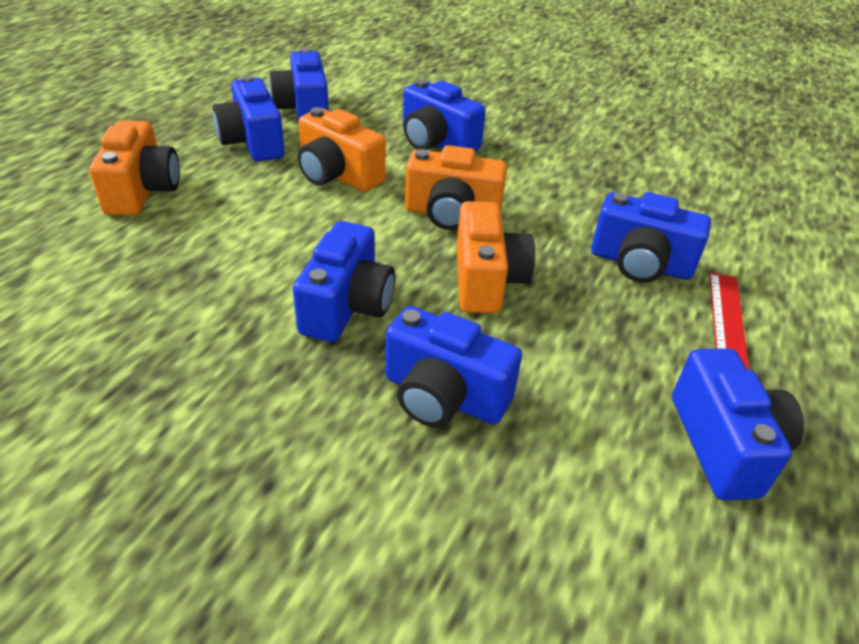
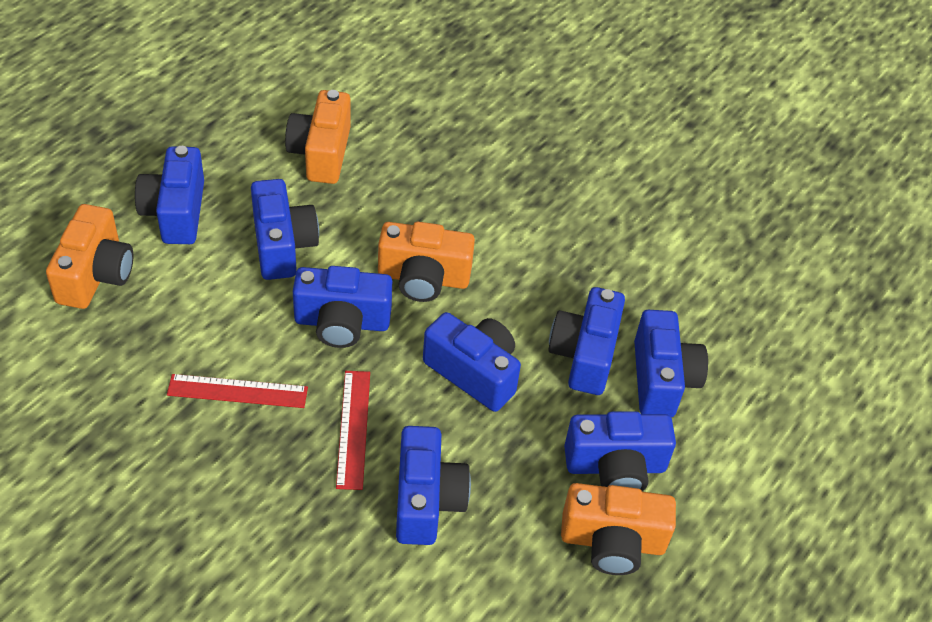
blue camera: [213,75,285,162] [269,47,329,123] [293,221,395,342] [385,306,522,427] [403,79,486,151] [591,192,711,283] [672,348,804,500] = 7 -> [135,146,204,244] [251,179,319,280] [293,266,392,348] [396,426,471,545] [423,312,521,412] [548,287,625,395] [564,411,676,491] [634,310,708,417] = 8
red ruler: [709,272,749,370] = 1 -> [167,374,308,408] [336,371,370,490] = 2

